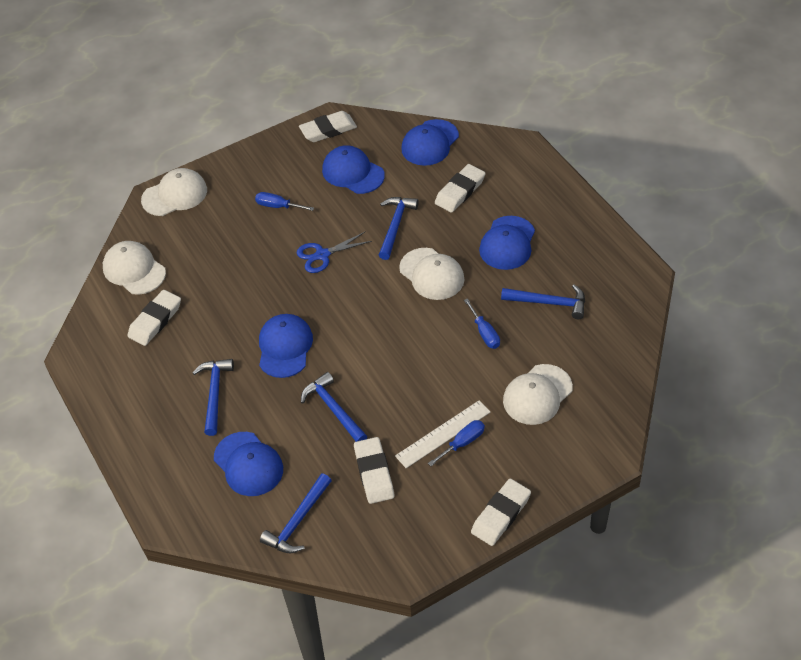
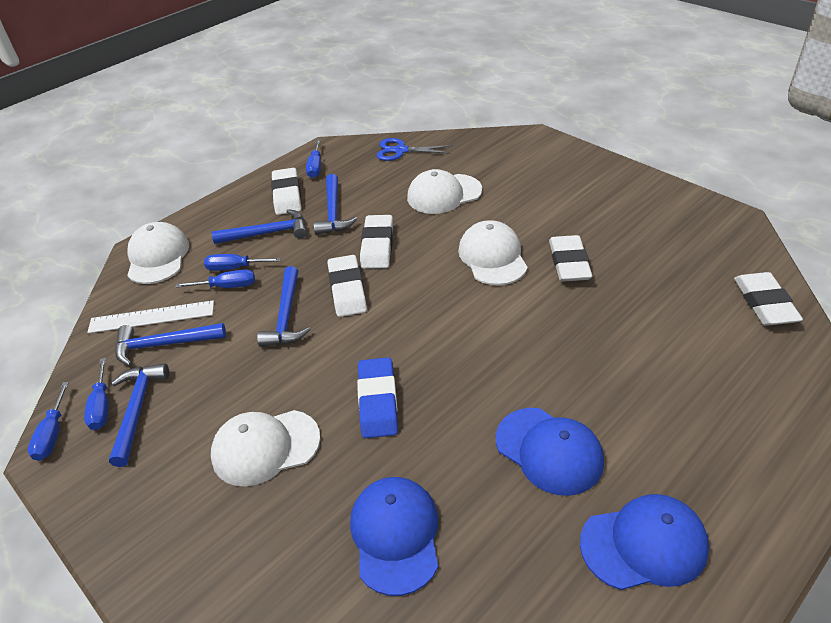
blue cap: [214,432,283,496] [259,314,313,378] [322,145,385,194] [401,119,459,166] [479,216,535,270] = 5 -> [350,477,438,596] [496,408,604,496] [580,494,709,590] = 3
blue eraser: none = 0 -> [357,357,398,438] = 1
blue screwdriver: [255,192,314,211] [428,420,485,466] [464,298,500,349] = 3 -> [28,382,69,461] [84,358,109,430] [175,269,255,288] [204,254,281,271] [306,139,321,178] = 5

